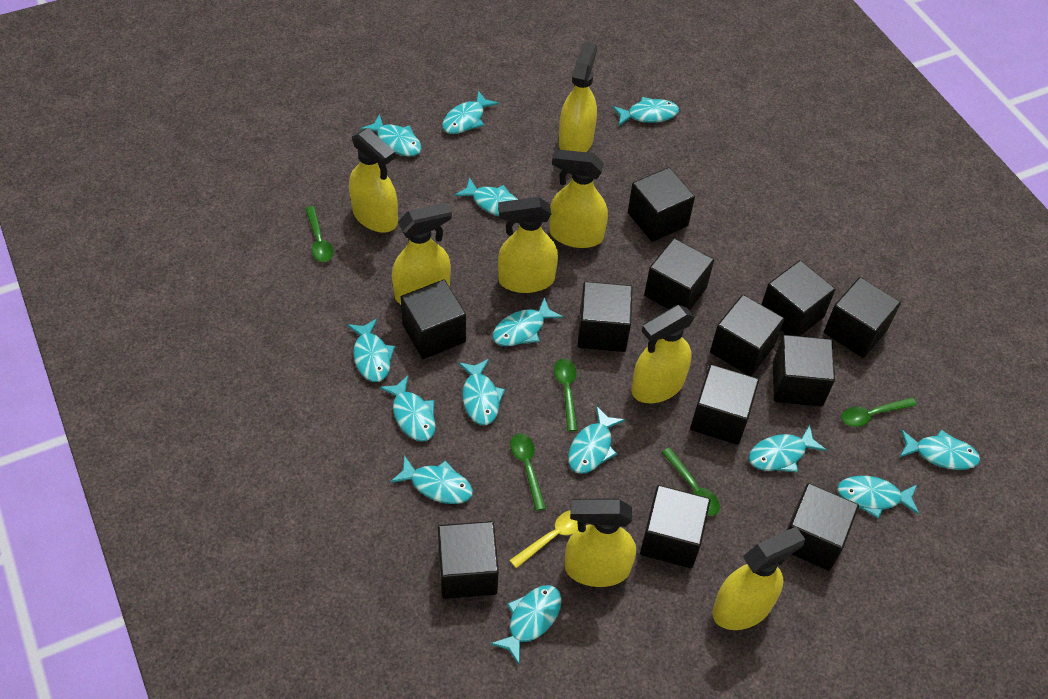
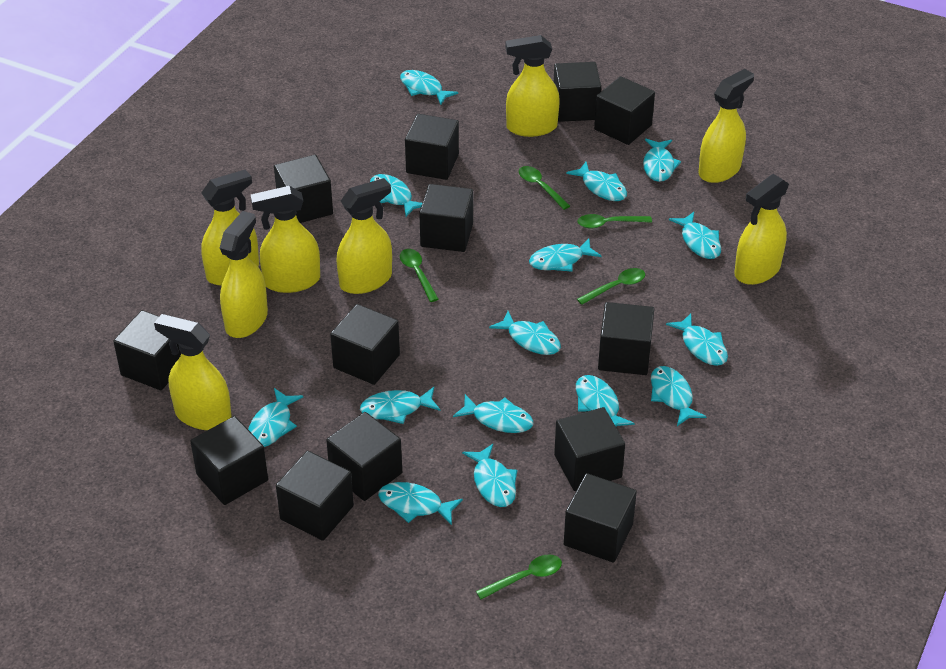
black cube: [400,279,466,359] [438,521,499,599] [578,281,632,352] [628,167,695,242] [640,485,711,569] [644,238,714,311] [690,364,759,445] [710,295,784,376] [761,260,836,336] [773,335,835,407] [786,483,859,571] [824,277,901,358] = 12 -> [113,310,181,390] [190,416,268,505] [274,155,333,223] [276,451,354,541] [326,412,402,501] [330,304,400,385] [405,114,459,180] [419,184,473,252] [554,62,601,122] [554,407,625,491] [564,473,637,563] [594,76,655,145] [598,302,654,375] = 13
turquoise fish: [347,319,395,382] [361,114,422,157] [379,376,436,441] [390,455,473,504] [442,91,499,134] [455,177,518,216] [458,359,505,425] [490,585,562,664] [492,297,563,346] [568,406,625,474] [612,97,679,126] [748,425,826,472] [837,476,919,519] [900,429,980,470] = 14 -> [248,388,303,447] [360,387,441,424] [370,174,422,217] [378,482,463,525] [400,70,458,105] [453,394,534,433] [462,444,517,507] [489,311,561,355] [529,238,601,272] [566,162,627,201] [576,375,635,427] [643,139,681,182] [651,366,707,426] [666,313,728,366] [669,212,721,259] = 15
yellow spoon: [510,510,578,568] = 1 -> none = 0

